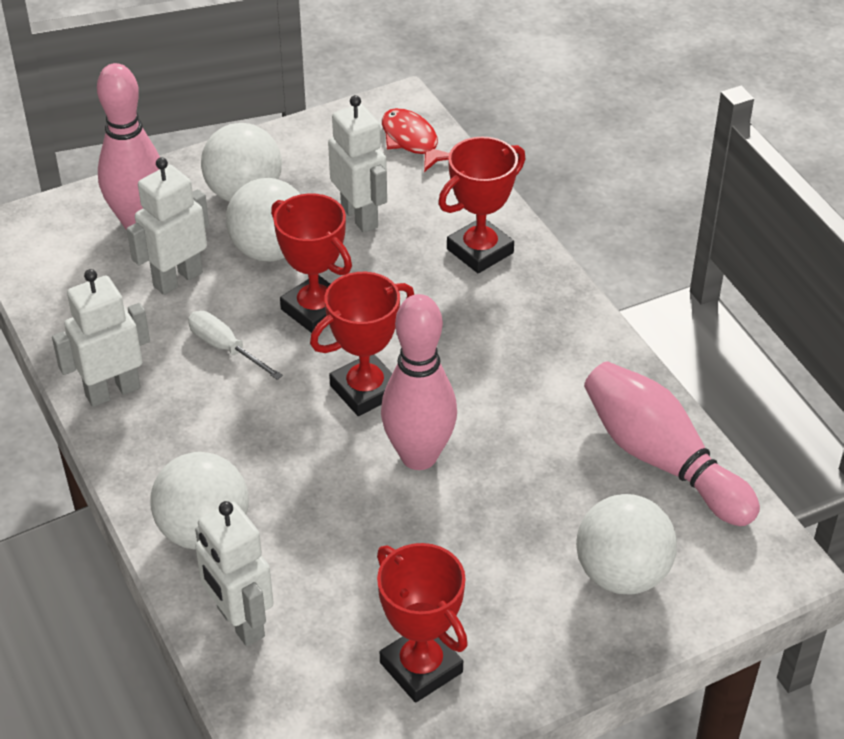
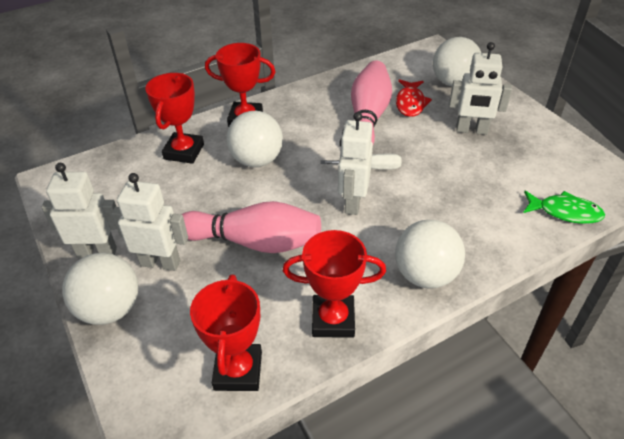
green fish: none = 0 -> [523,191,605,224] = 1
pink bowling pin: [97,63,160,230] [381,294,457,470] [584,361,760,526] = 3 -> [181,201,321,253] [351,61,392,144] = 2

